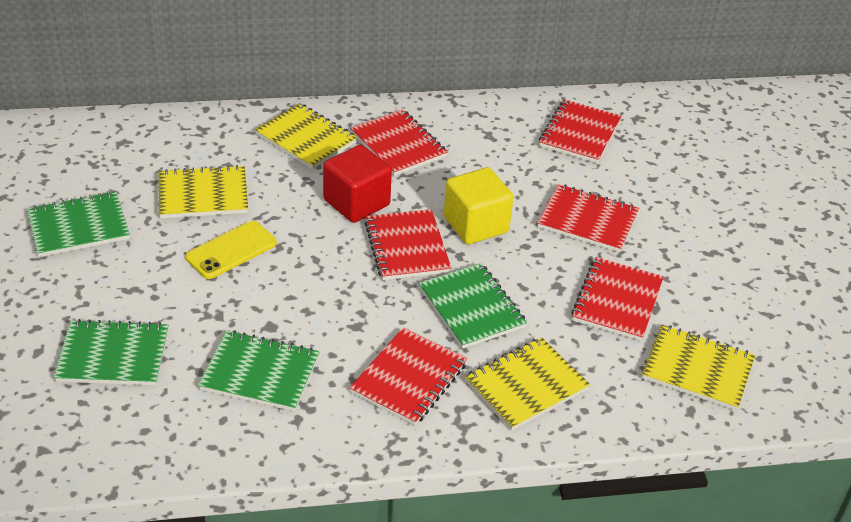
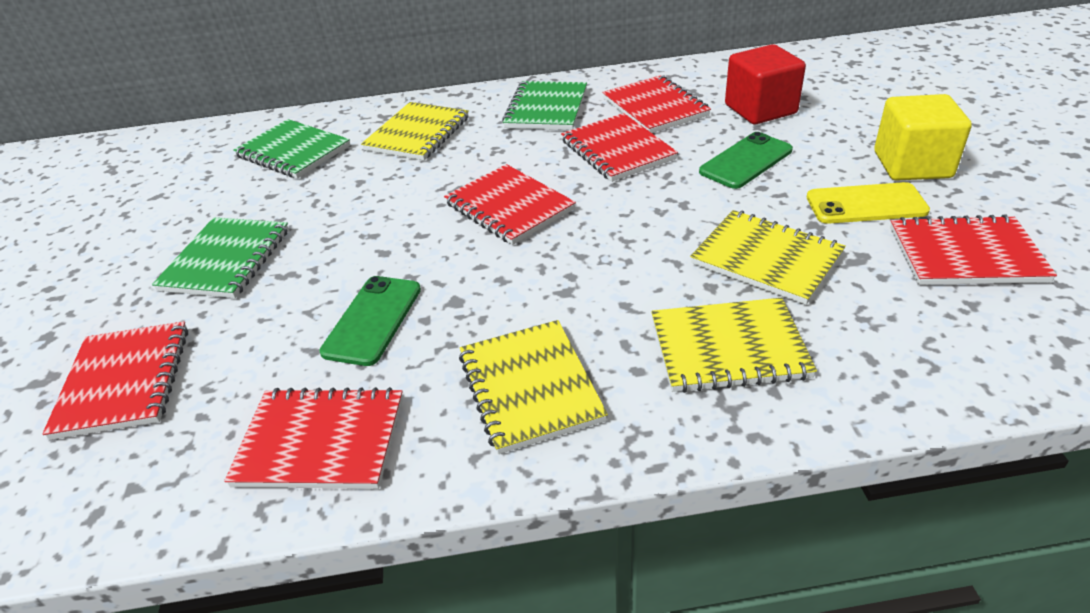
green notebook: [27,191,130,257] [54,319,169,385] [198,330,319,411] [419,263,527,349] = 4 -> [152,217,289,298] [233,119,350,179] [502,81,587,130] = 3
green phone: none = 0 -> [320,276,421,366] [699,132,793,189] = 2

